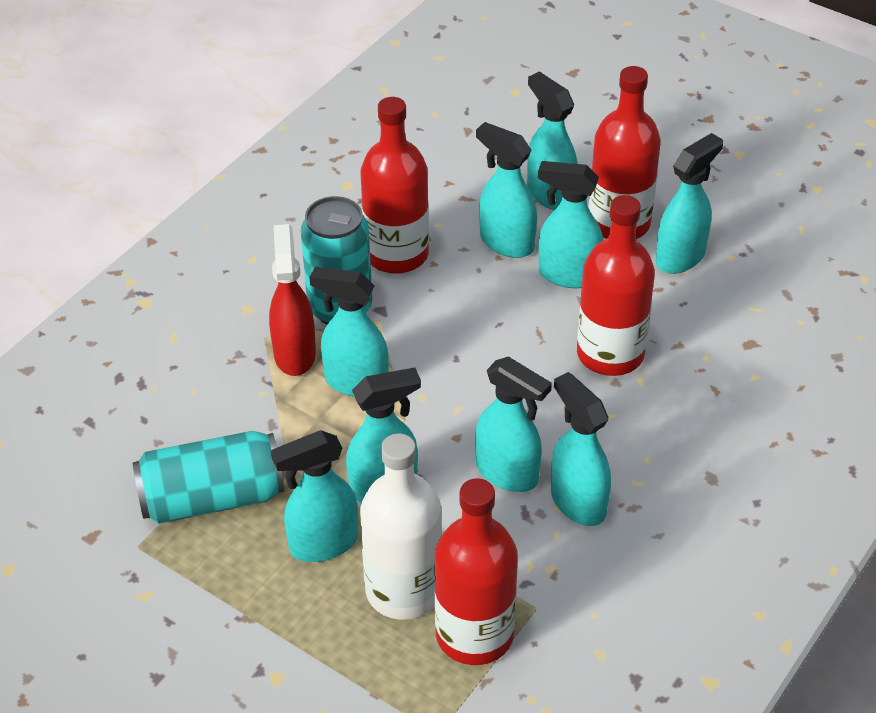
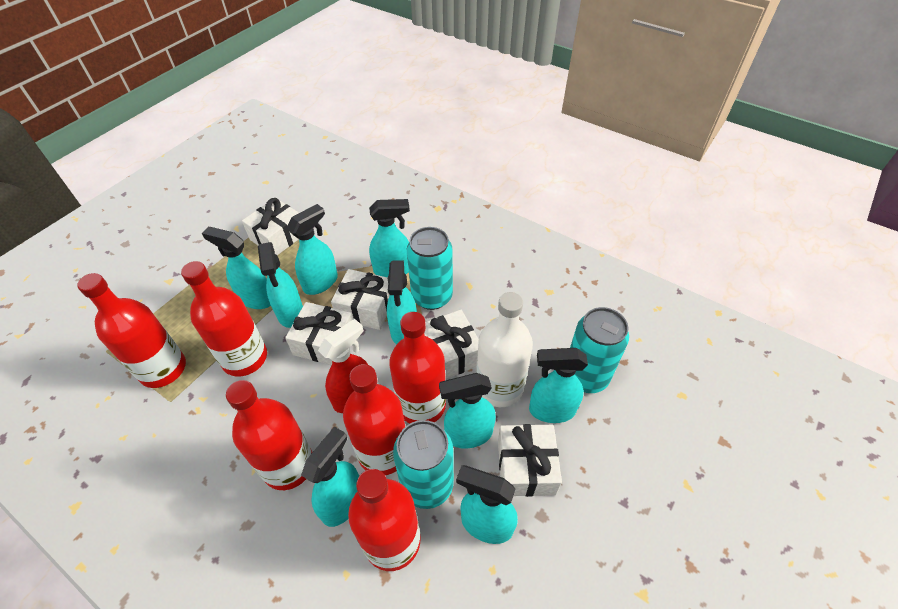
red bottle: [360,97,429,274] [434,478,518,665] [577,195,655,376] [589,66,661,239] = 4 -> [77,273,186,388] [181,261,267,376] [226,380,313,490] [343,364,406,475] [348,469,421,571] [389,312,446,424] = 6
turquoise can: [133,431,284,524] [301,196,372,325] = 2 -> [393,420,454,509] [407,227,453,310] [570,307,629,393] = 3
white gift: none = 0 -> [242,198,299,255] [285,302,353,365] [331,269,390,330] [424,310,479,379] [498,424,562,497] = 5

